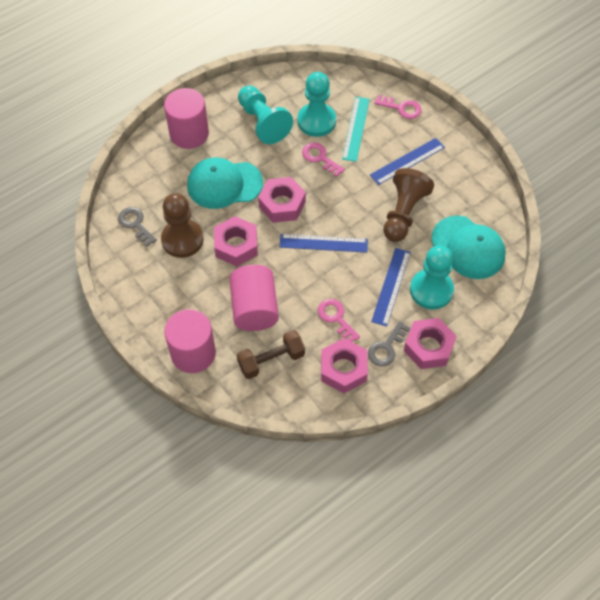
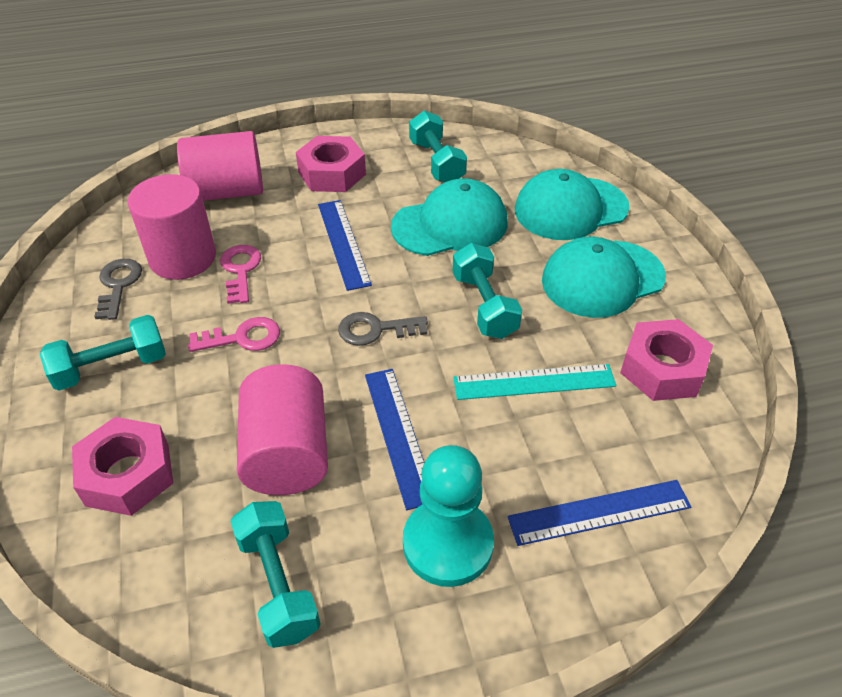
brown dumbbell: [237,330,305,379] = 1 -> none = 0
brown pawn: [161,193,204,258] [383,168,434,242] = 2 -> none = 0
pink key: [302,143,345,177] [318,299,360,342] [374,95,422,119] = 3 -> [188,317,280,352] [220,245,261,304] = 2
pink nut: [214,216,258,266] [258,177,306,223] [321,338,368,393] [404,318,457,369] = 4 -> [72,417,173,516] [296,136,366,192] [620,319,713,401] = 3
turquoise cap: [187,157,263,209] [432,216,506,279] = 2 -> [391,178,508,256] [515,169,630,240] [542,237,666,318] = 3
turquoise dumbbell: none = 0 -> [40,315,166,391] [231,501,321,648] [409,111,467,182] [452,243,522,339] = 4
turquoise pawn: [238,86,293,144] [297,72,336,137] [410,245,454,309] = 3 -> [403,445,494,587] = 1

